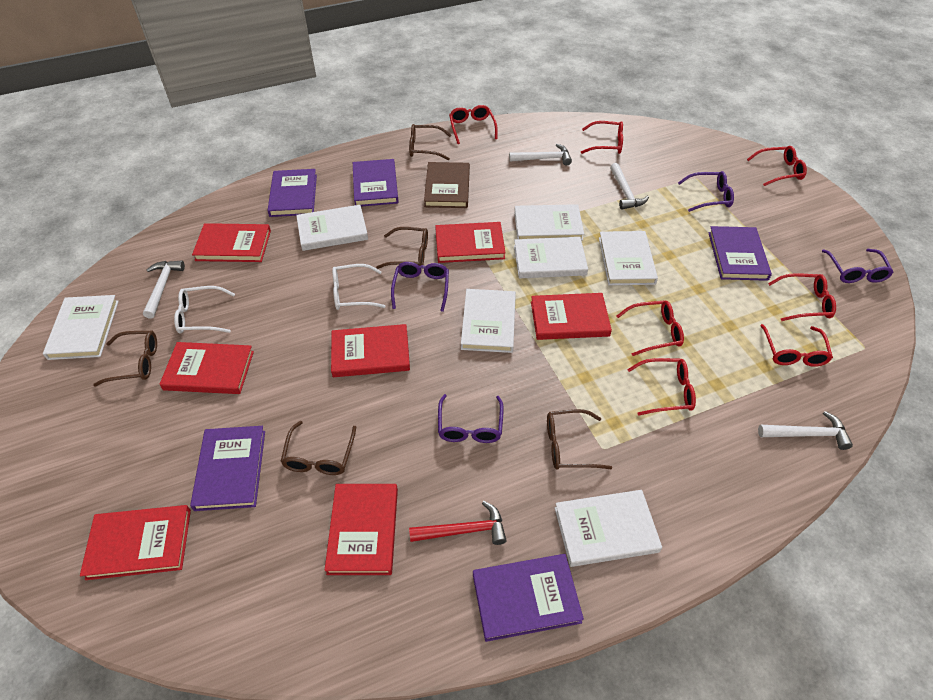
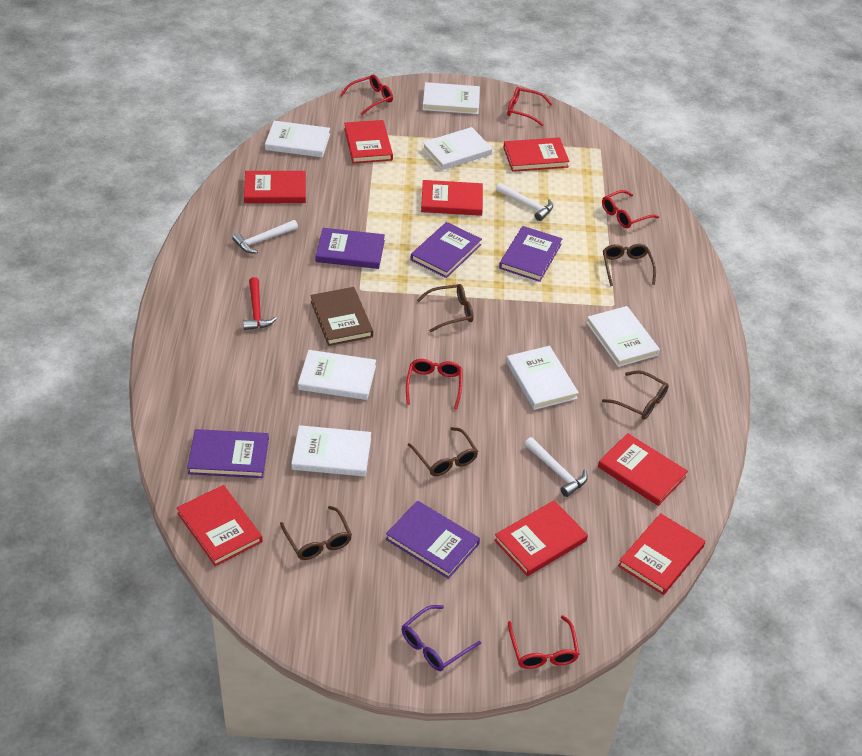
purple glasses: [391,262,449,312] [438,394,504,443] [678,171,734,212] [822,249,894,283] = 4 -> [402,605,481,671] = 1
red book: [80,505,191,580] [160,342,254,394] [192,223,271,262] [325,484,398,575] [331,324,410,377] [435,222,506,263] [531,293,612,340] = 7 -> [177,485,263,566] [244,171,306,203] [344,120,393,163] [421,180,483,216] [494,500,588,576] [503,137,570,172] [598,433,688,506] [618,513,705,595] = 8
red glasses: [449,105,498,144] [581,121,623,154] [616,301,684,356] [627,358,696,416] [747,146,807,186] [760,324,833,367] [768,273,836,321] = 7 -> [340,75,393,115] [406,359,462,410] [507,87,552,126] [508,616,579,669] [602,190,659,228] = 5
white glasses: [174,286,235,334] [332,264,386,310] = 2 -> none = 0
white hammer: [143,261,185,318] [509,144,572,165] [610,163,649,210] [758,411,853,450] = 4 -> [232,220,298,253] [496,183,553,221] [524,437,588,497] = 3

